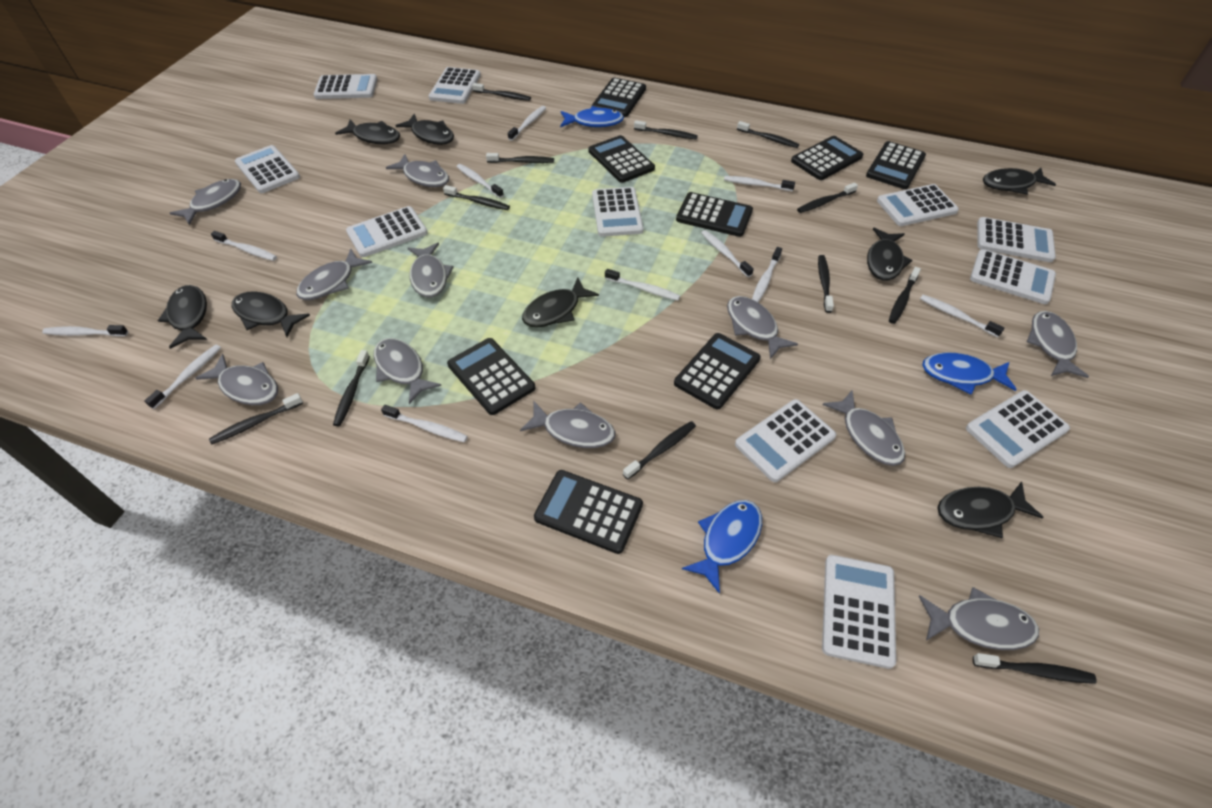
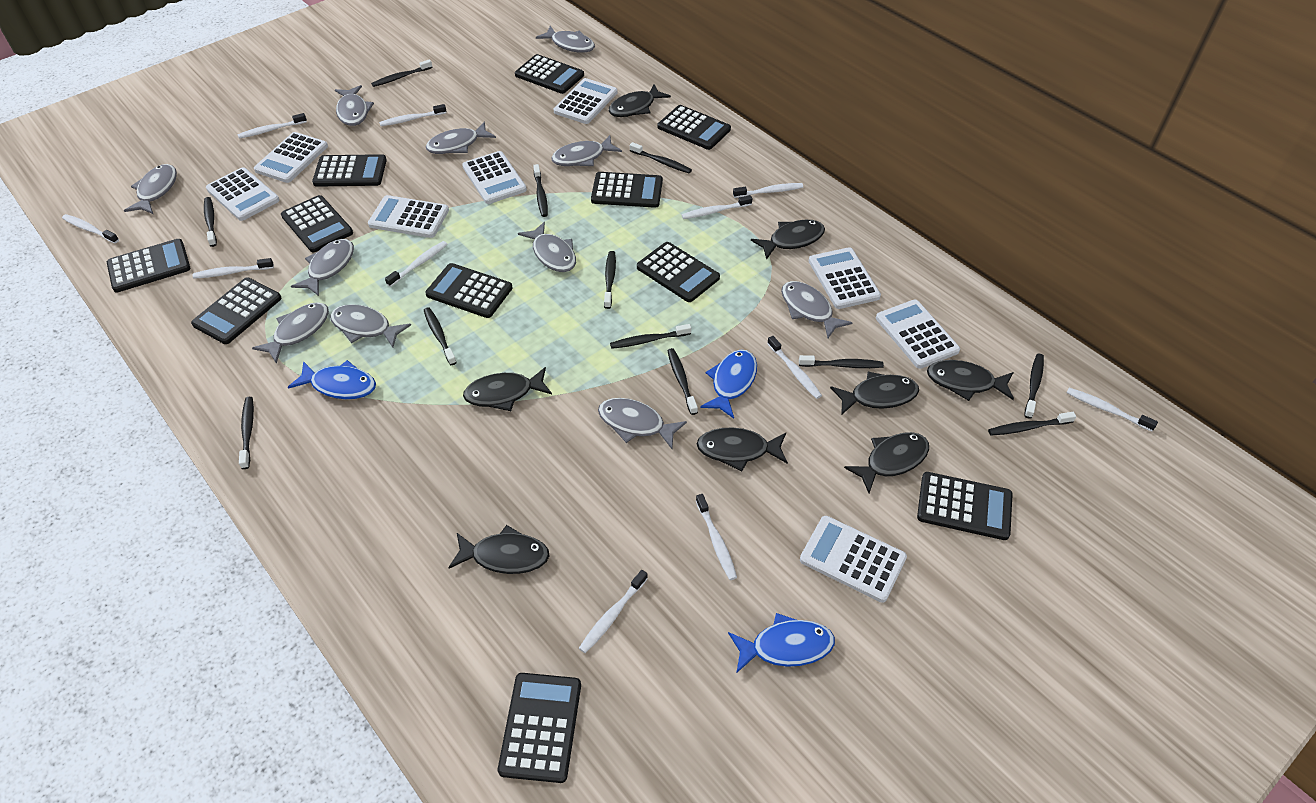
black calculator: [447,338,535,415] [534,470,643,554] [588,135,655,183] [592,78,646,117] [674,333,761,410] [676,192,753,237] [791,136,863,180] [866,141,926,189] = 8 -> [107,239,190,292] [191,277,282,344] [281,195,353,252] [312,154,387,187] [425,263,513,318] [498,673,581,783] [515,54,584,94] [591,172,663,208] [637,242,720,302] [658,105,731,150] [917,472,1013,540] = 11
white calculator: [235,145,300,193] [314,74,377,99] [346,206,428,257] [429,67,481,104] [592,187,644,237] [735,399,836,482] [822,555,896,669] [877,184,959,226] [966,390,1070,468] [970,249,1056,304] [977,217,1056,262] = 11 -> [206,167,279,221] [254,132,328,183] [368,195,449,238] [462,151,527,204] [554,78,617,124] [800,516,907,602] [809,247,881,309] [876,300,960,369] = 8

